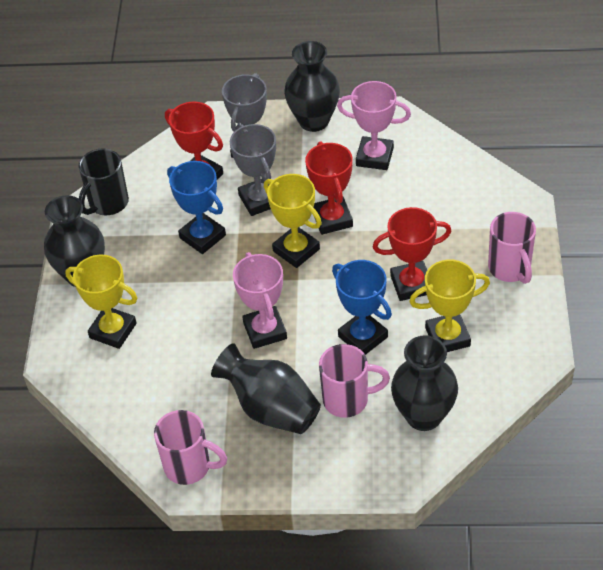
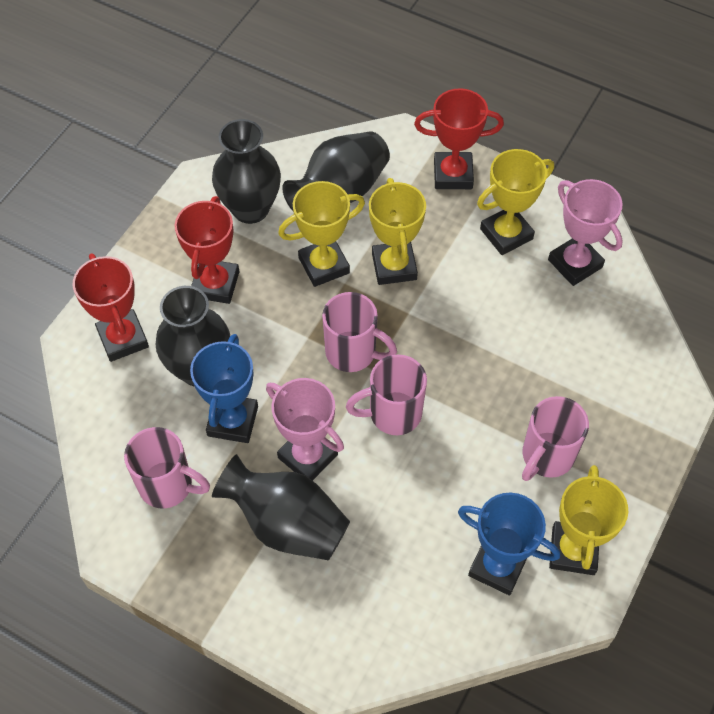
black mug: [79,149,129,215] = 1 -> none = 0
grey trophy: [222,73,267,158] [230,124,276,216] = 2 -> none = 0
pink mug: [154,410,227,485] [319,344,390,418] [488,212,536,284] = 3 -> [124,427,210,508] [322,292,397,372] [346,355,427,435] [522,396,589,481] = 4
yellow trophy: [65,255,137,349] [264,174,322,268] [409,259,490,352] = 3 -> [278,181,365,287] [369,178,426,285] [477,149,554,255] [549,465,628,575] = 4

